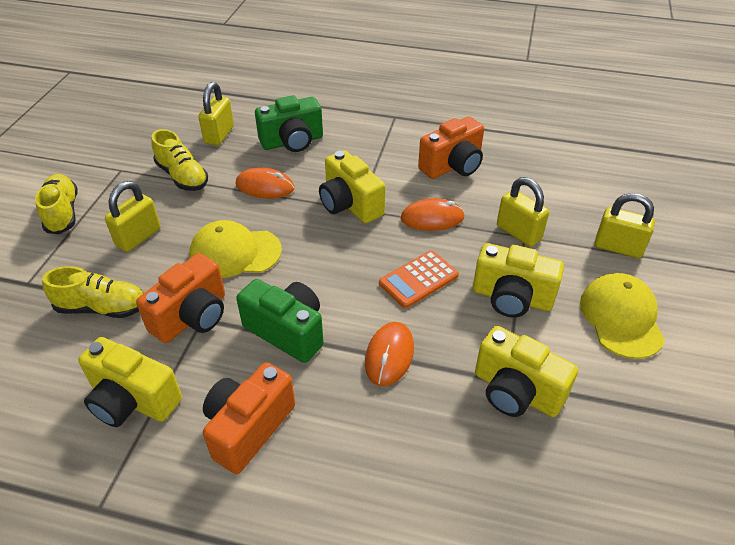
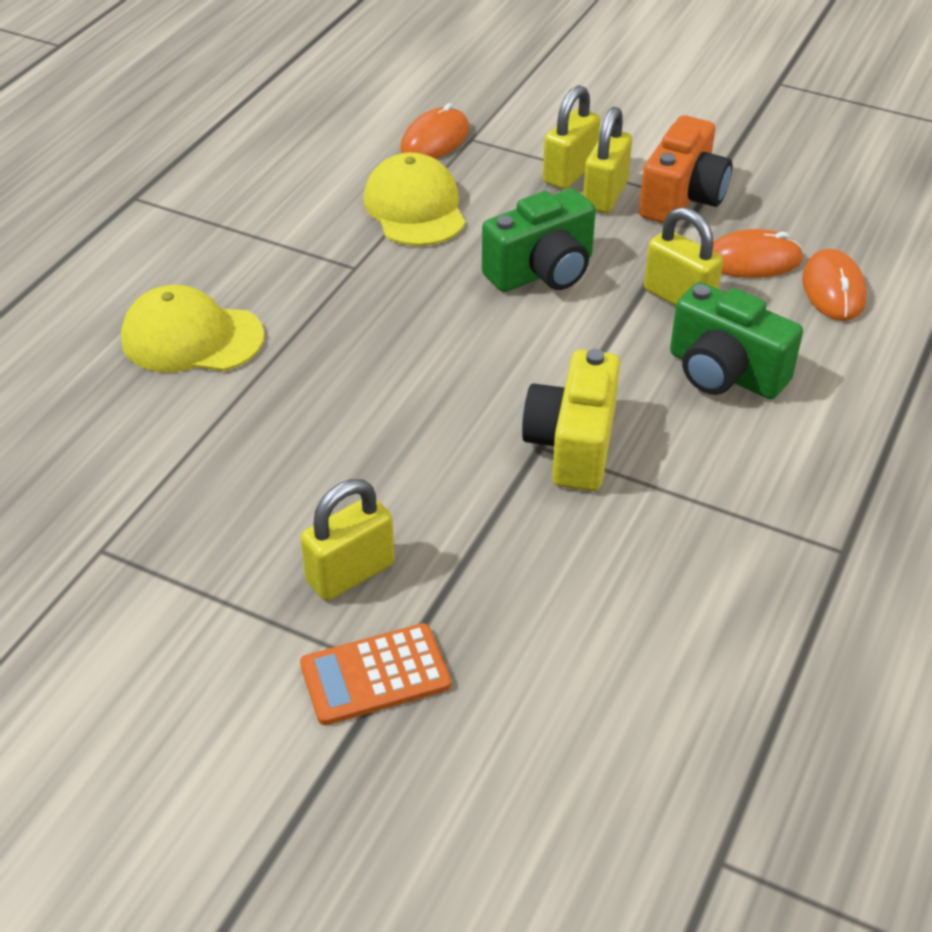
orange camera: [136,253,225,343] [203,362,295,474] [418,117,484,179] = 3 -> [639,115,732,223] = 1
yellow camera: [78,337,182,427] [319,150,385,224] [473,243,564,317] [475,326,578,417] = 4 -> [522,349,620,491] = 1
yellow shoe: [35,174,78,234] [42,266,144,318] [151,129,208,191] = 3 -> none = 0

